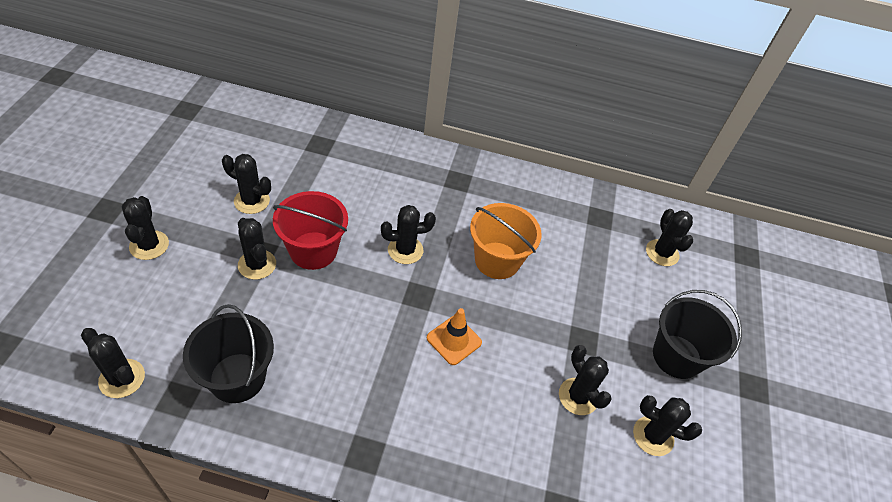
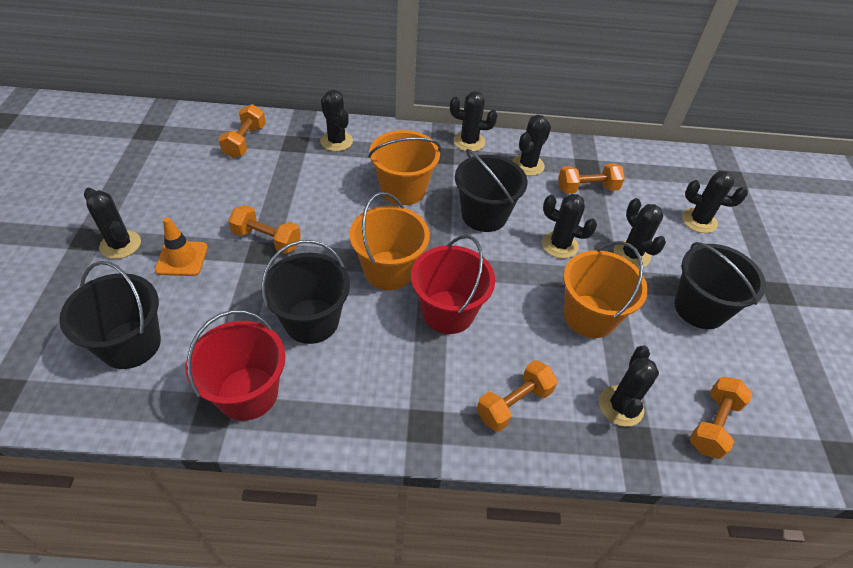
black bucket: [183,304,274,403] [653,290,742,379] = 2 -> [59,261,161,369] [261,240,350,344] [455,149,528,232] [674,242,766,329] = 4
orange bucket: [470,203,542,279] = 1 -> [349,192,430,290] [368,130,441,205] [563,241,648,338] = 3
orange dumbbell: none = 0 -> [218,104,266,158] [228,205,301,254] [477,360,558,432] [558,163,625,194] [689,376,753,459] = 5
red bucket: [273,191,348,270] = 1 -> [186,310,286,421] [411,235,495,334] = 2

